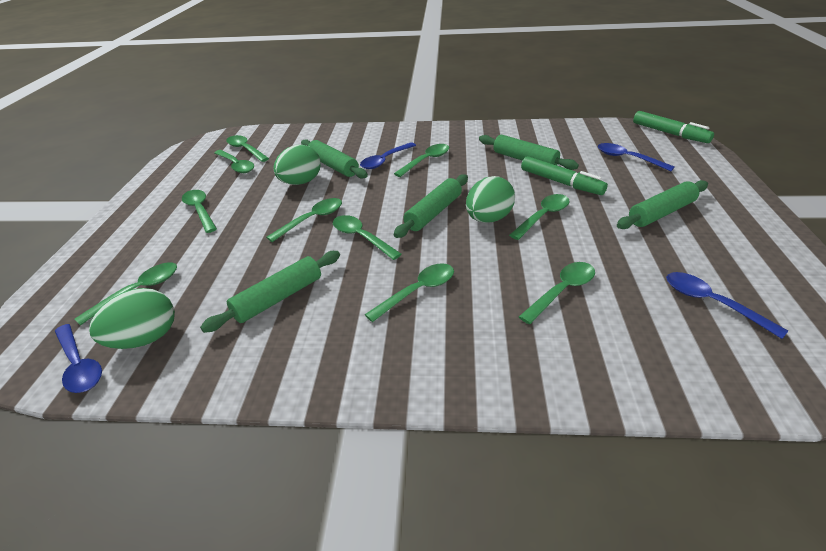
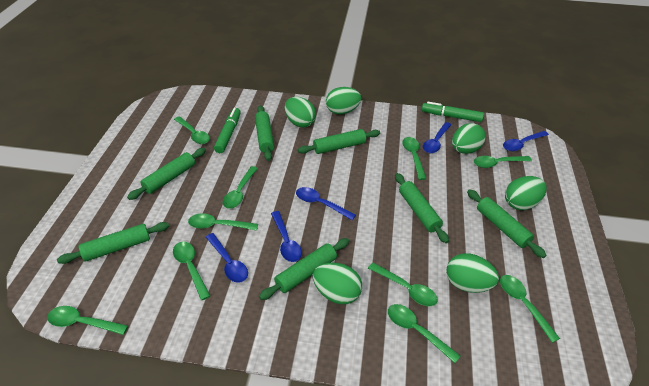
blue spoon: [55,324,102,393] [360,142,416,169] [598,143,675,171] [666,272,788,339] = 4 -> [206,233,248,283] [271,211,302,262] [296,187,356,220] [423,122,451,153] [503,131,549,151] = 5
green egg: [89,288,175,349] [273,145,321,185] [466,176,515,223] = 3 -> [285,97,316,128] [313,263,362,304] [326,87,361,114] [446,253,499,293] [452,123,486,154] [505,176,547,210] = 6
green rolling pin: [200,251,340,333] [301,139,368,179] [394,174,468,238] [479,135,579,170] [617,180,708,229] = 5 -> [57,222,169,264] [127,148,206,200] [255,105,274,161] [259,238,349,300] [298,129,380,154] [395,173,449,243] [467,189,547,258] = 7

